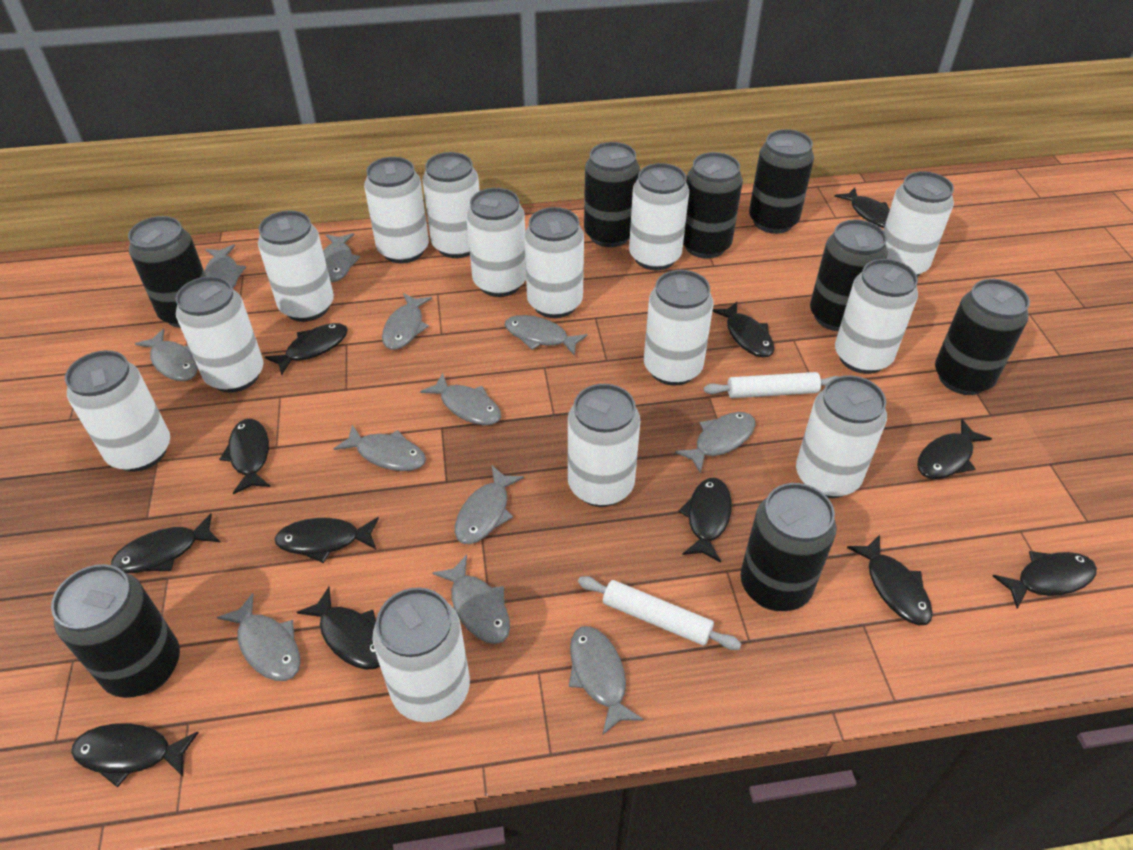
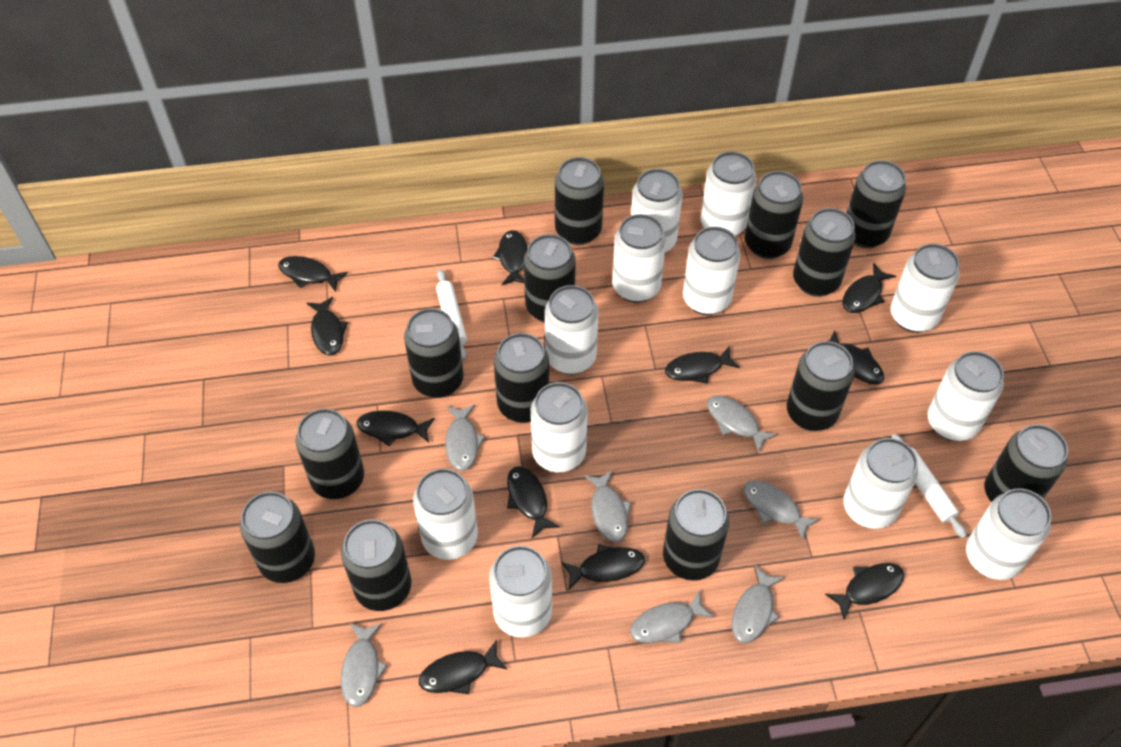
black can: [51,564,180,698] [128,216,206,328] [584,142,640,247] [683,152,743,259] [740,483,837,611] [749,129,814,234] [810,220,888,331] [935,279,1030,395] = 8 -> [240,492,315,583] [296,409,364,499] [341,519,412,611] [404,308,464,398] [494,333,549,423] [524,234,576,323] [555,157,604,245] [663,489,729,580] [745,171,803,259] [787,341,854,431] [793,208,856,297] [847,160,906,248] [985,424,1068,503] = 13
black fish: [71,723,199,788] [111,514,220,573] [219,419,271,495] [265,323,348,376] [275,517,379,563] [297,587,380,670] [678,478,732,563] [712,302,774,358] [834,187,890,228] [847,535,933,625] [917,419,992,479] [993,551,1097,609] = 12 -> [278,256,348,292] [307,297,348,355] [356,410,435,447] [419,640,508,694] [492,230,528,285] [507,466,560,538] [561,544,645,590] [665,346,740,384] [825,563,904,620] [828,331,884,384] [842,263,896,313] = 11
grey fish: [135,329,198,381] [205,244,246,288] [217,593,301,681] [323,233,360,282] [334,425,426,471] [382,293,432,350] [420,373,501,425] [432,555,510,644] [455,466,524,544] [505,315,587,356] [569,626,644,735] [675,412,755,474] = 12 -> [341,623,388,707] [445,404,485,471] [584,470,632,542] [630,591,714,643] [707,396,777,452] [732,565,784,643] [743,480,820,540] = 7
white can: [65,350,170,472] [175,276,264,393] [258,210,334,322] [364,157,429,264] [373,587,470,722] [422,152,479,258] [466,188,526,297] [524,207,584,318] [568,384,640,507] [629,163,689,270] [644,270,713,386] [796,375,887,498] [835,259,918,374] [884,171,954,277] = 14 -> [413,469,478,560] [489,546,552,638] [531,382,588,472] [545,285,599,375] [612,214,666,303] [631,169,682,253] [683,226,741,315] [701,151,756,236] [843,438,918,529] [890,244,960,333] [928,351,1004,441] [966,488,1051,580] = 12

